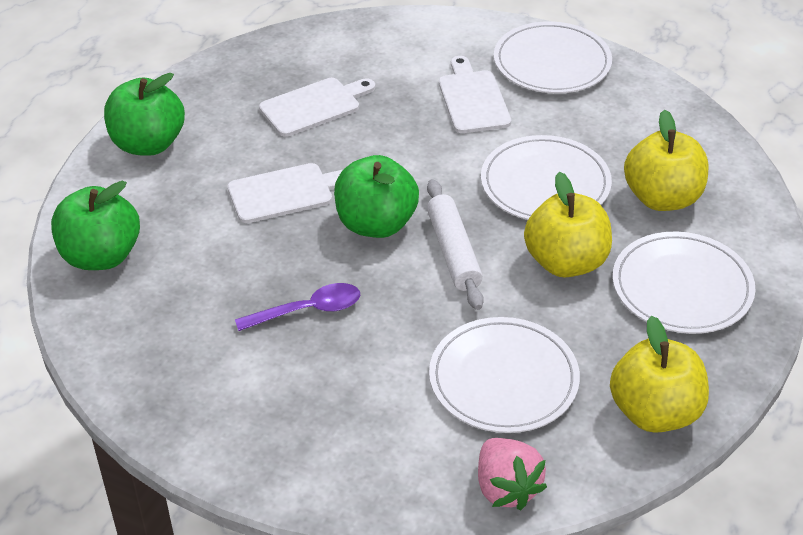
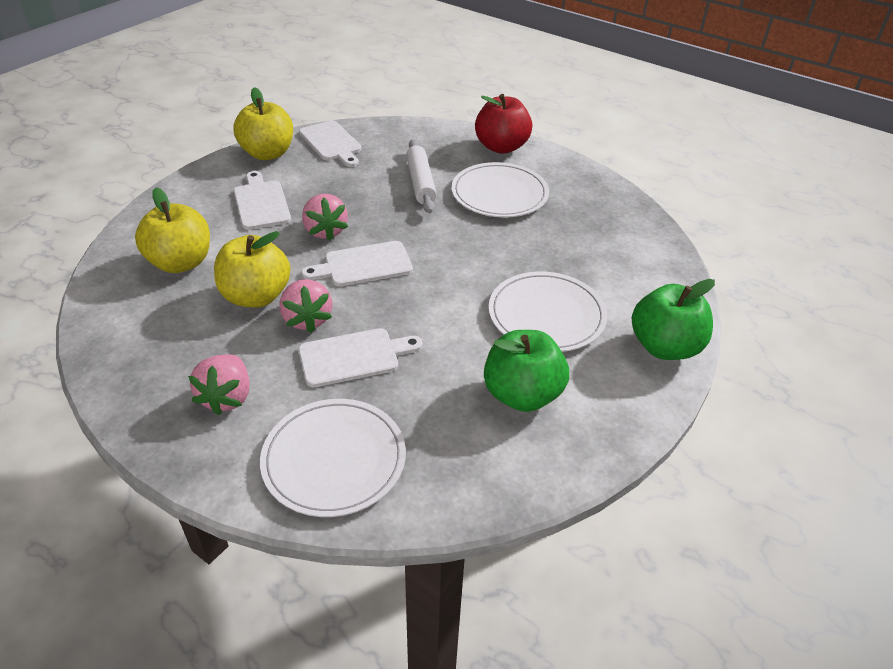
green apple: [51,181,140,270] [104,73,185,156] [334,155,419,238] = 3 -> [484,330,569,412] [632,279,715,360] = 2
pink strawberry: [478,438,547,510] = 1 -> [188,354,250,415] [279,279,332,333] [302,194,348,241] = 3
purple spoon: [235,283,360,331] = 1 -> none = 0
red apple: none = 0 -> [475,94,532,154] = 1
white cutting board: [228,163,344,223] [259,78,375,137] [439,56,511,133] = 3 -> [234,171,291,230] [298,328,423,387] [299,120,362,167] [301,241,413,286] = 4
white plate: [429,317,580,433] [481,135,612,220] [494,21,612,93] [613,232,755,334] = 4 -> [260,399,406,517] [451,162,549,218] [489,271,607,352] = 3

